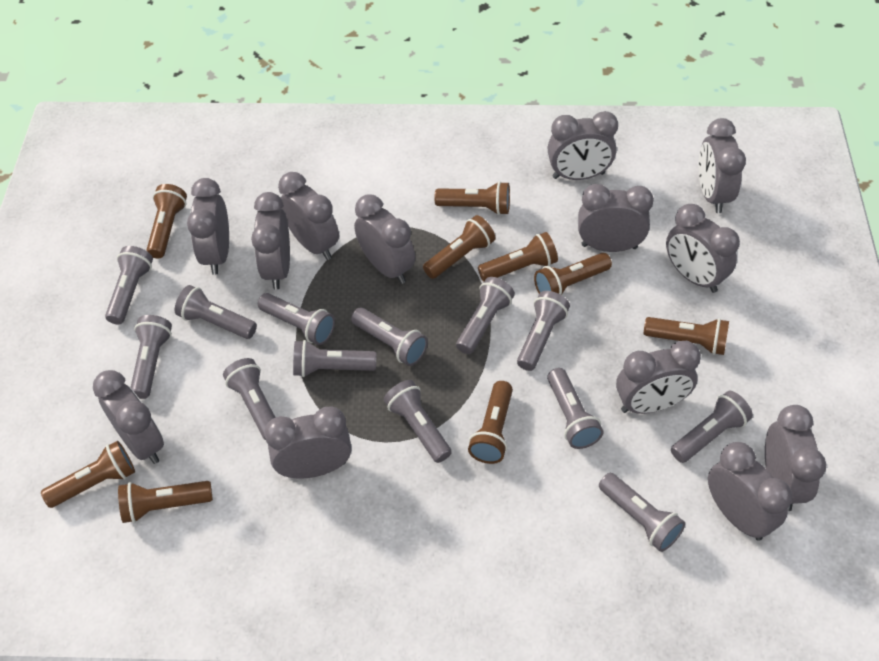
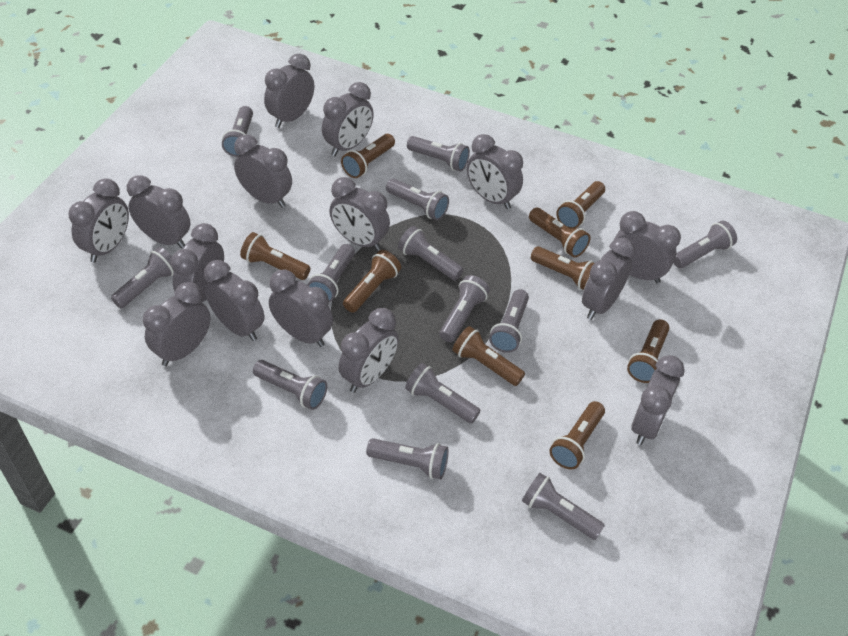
grey clock: [93,370,164,464] [187,178,229,275] [251,192,290,289] [264,407,352,479] [278,172,339,260] [354,194,415,284] [548,111,618,180] [578,184,654,252] [616,341,701,414] [666,204,740,293] [698,118,746,213] [708,442,792,541] [765,405,826,511] = 13 -> [68,178,129,263] [127,175,190,248] [143,282,211,366] [171,223,224,302] [204,260,264,341] [234,135,292,208] [264,53,314,128] [269,269,333,347] [322,82,374,156] [329,177,390,251] [339,308,399,393] [467,134,523,209] [582,238,635,320] [614,211,681,284] [631,355,685,445] = 15

